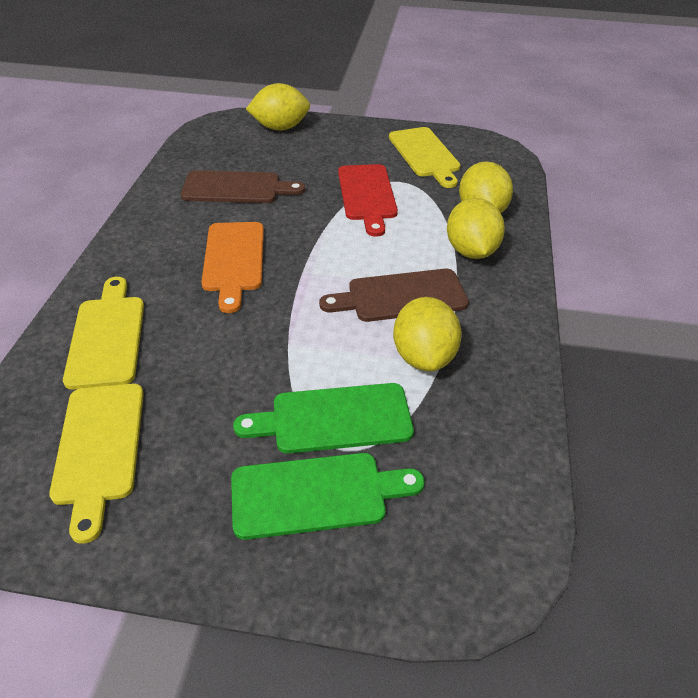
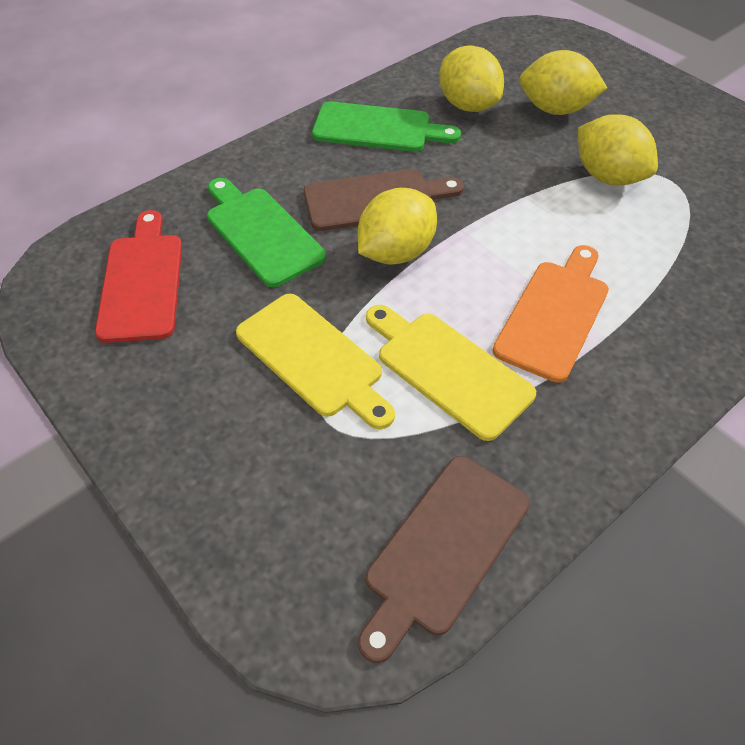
yellow cutting board: [49,384,144,544] [63,277,144,390] [389,127,460,188] = 3 -> [236,294,395,429] [366,305,536,441] = 2

